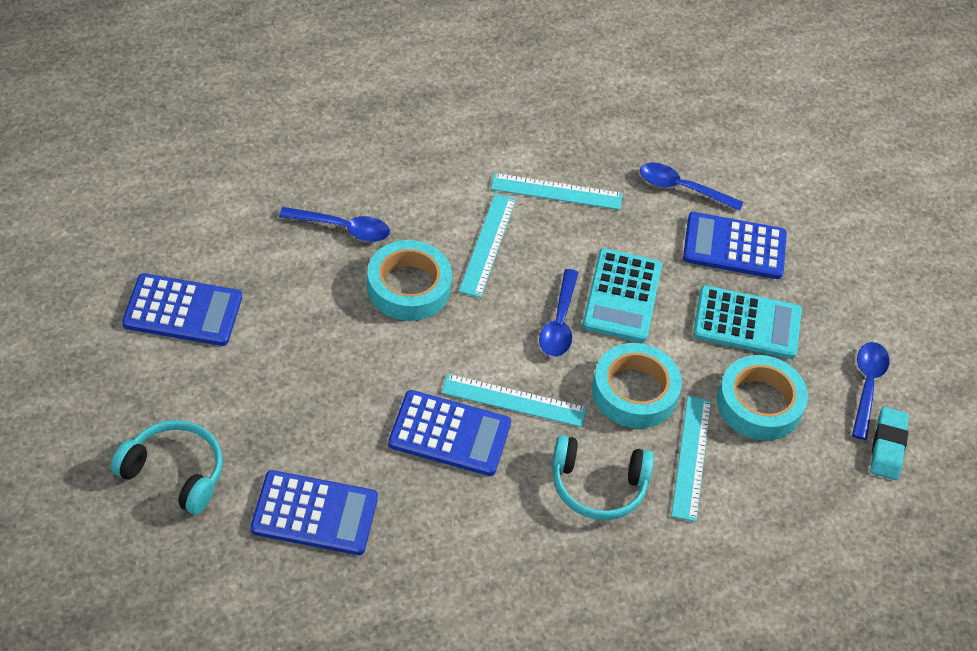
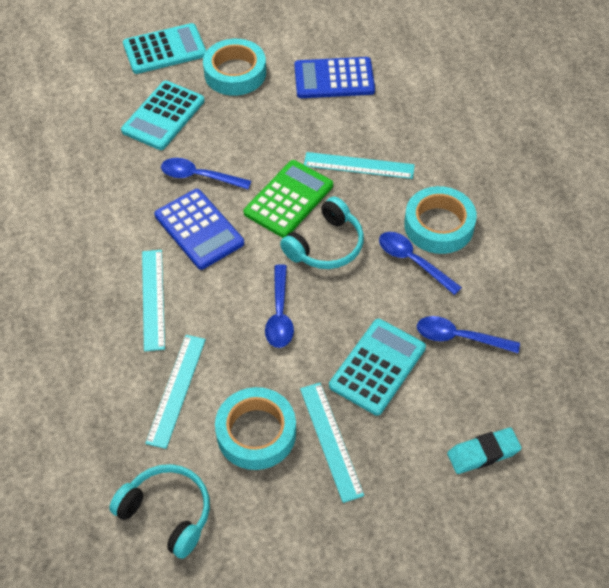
blue calculator: [122,273,242,346] [251,470,378,555] [388,390,511,476] [683,212,787,279] = 4 -> [154,189,244,270] [294,57,375,98] = 2
green calculator: none = 0 -> [243,160,333,238] = 1
turquoise calculator: [582,248,662,342] [693,285,802,359] = 2 -> [121,81,205,150] [123,23,206,74] [329,319,426,416] = 3

